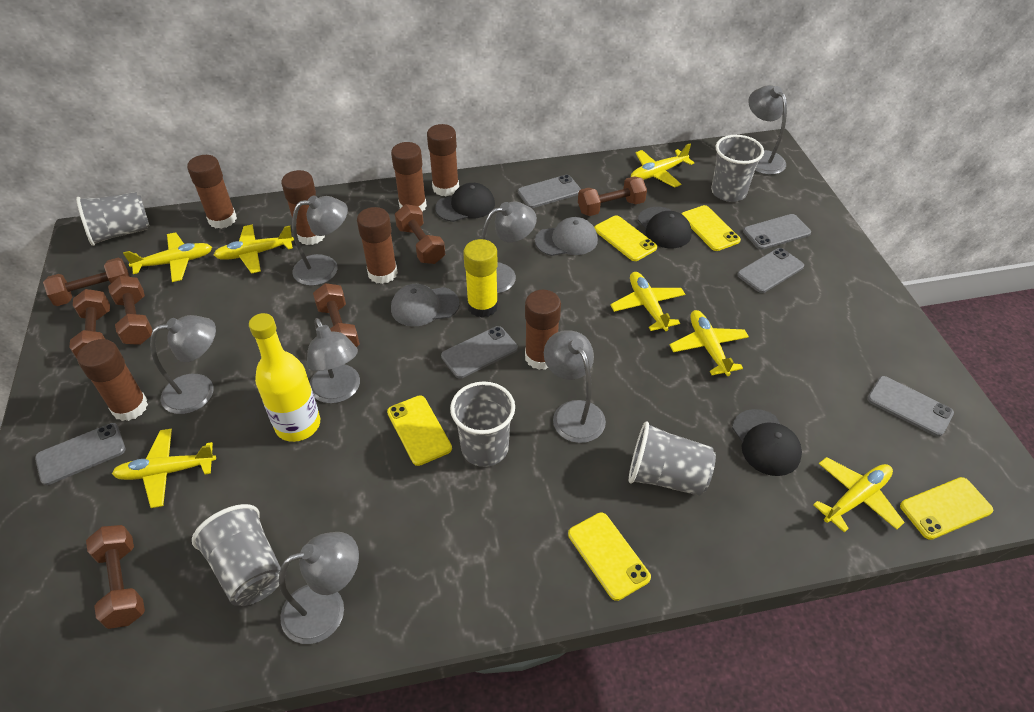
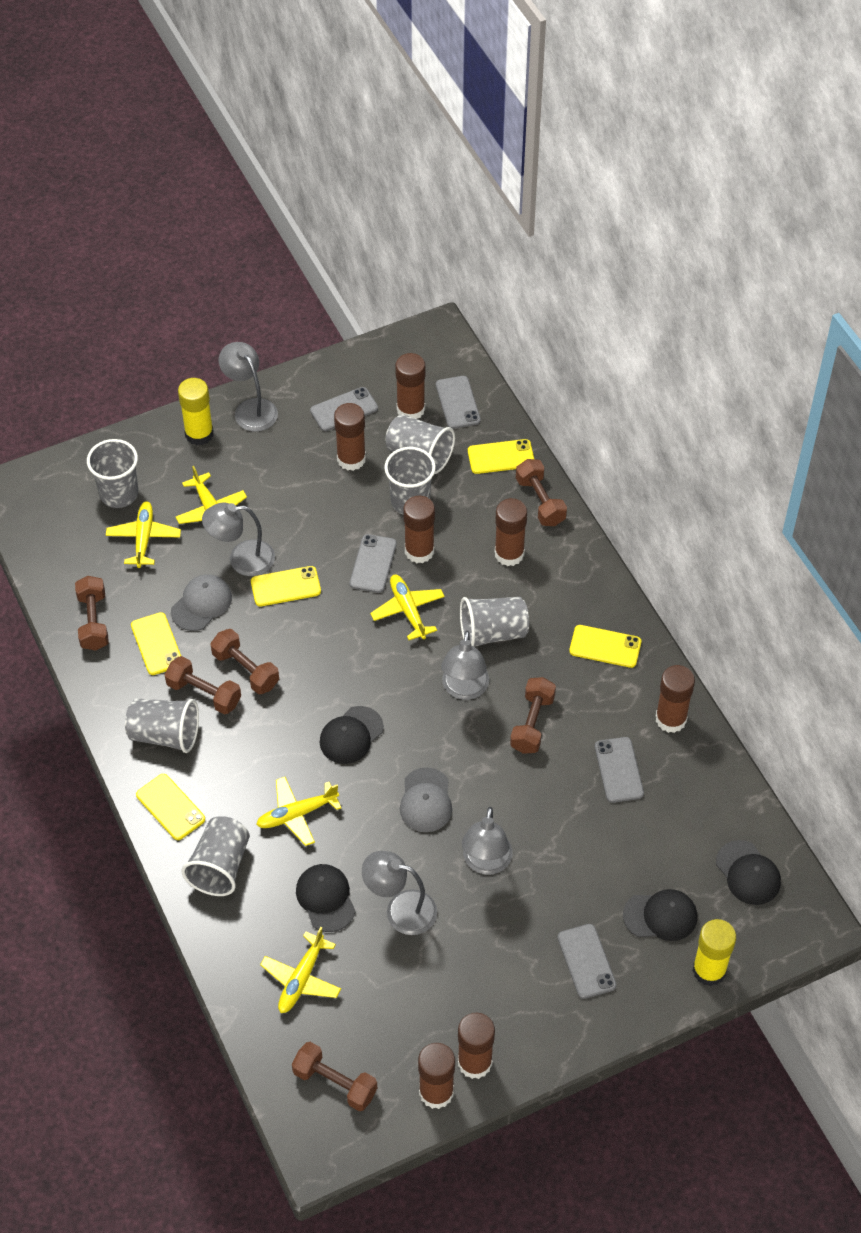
black cap: [435,183,495,222] [638,207,692,248] [732,409,802,476] = 3 -> [296,864,356,932] [320,706,384,764] [623,889,697,941] [716,840,781,905] = 4
brown dumbbell: [43,258,129,306] [69,289,110,358] [86,525,145,629] [108,276,152,345] [313,283,360,347] [395,204,445,264] [578,176,647,216] = 7 -> [75,576,109,651] [165,656,241,715] [210,629,279,694] [292,1042,377,1111] [510,677,556,754] [516,459,567,526] = 6
grey cup: [76,192,150,246] [192,504,281,606] [450,381,515,467] [629,421,716,496] [711,135,764,202] = 5 -> [87,439,138,508] [125,698,199,753] [181,816,250,896] [384,447,436,515] [385,414,455,474] [460,597,529,647] = 6
grey lamp: [150,315,216,414] [279,532,359,644] [292,196,348,286] [307,318,360,404] [481,201,537,294] [544,330,606,443] [748,85,787,175] = 7 -> [202,502,275,576] [219,342,278,432] [362,851,437,935] [441,631,489,700] [462,807,513,875] = 5
grey phone: [35,423,125,485] [441,326,518,378] [518,175,581,208] [737,248,804,293] [743,214,811,250] [867,376,954,437] = 6 -> [310,387,378,431] [350,534,397,593] [436,376,481,429] [557,924,617,999] [595,737,644,803] = 5
yellow bottle: [249,313,320,442] = 1 -> none = 0
yellow glue stick: [463,239,498,318] = 1 -> [178,378,214,445] [692,919,736,986] = 2
yellow plane: [112,429,216,508] [123,232,212,282] [214,224,294,274] [610,272,685,331] [631,144,694,187] [669,310,749,376] [813,457,905,532] = 7 -> [106,501,181,568] [176,466,247,524] [256,777,341,846] [260,927,341,1013] [370,575,445,640] = 5

